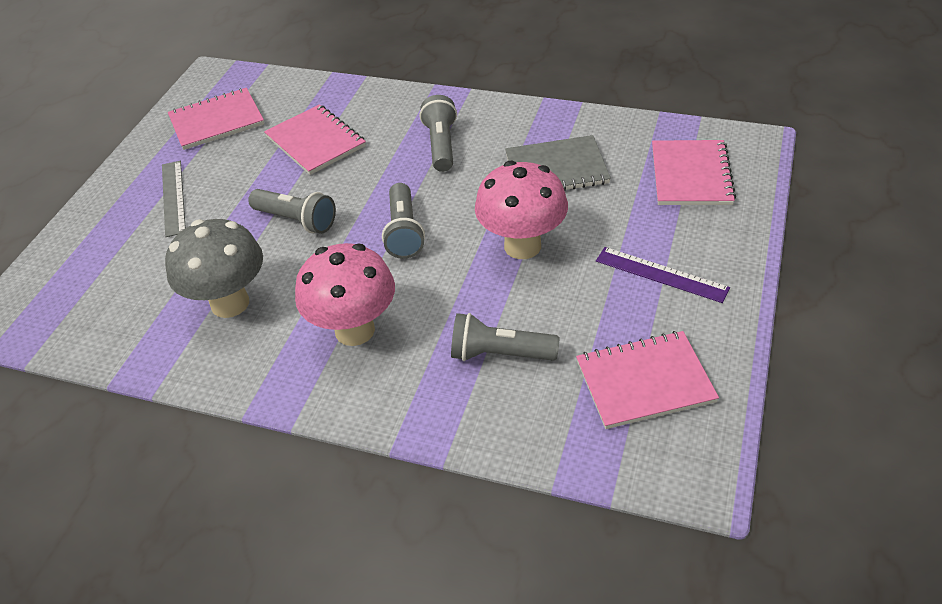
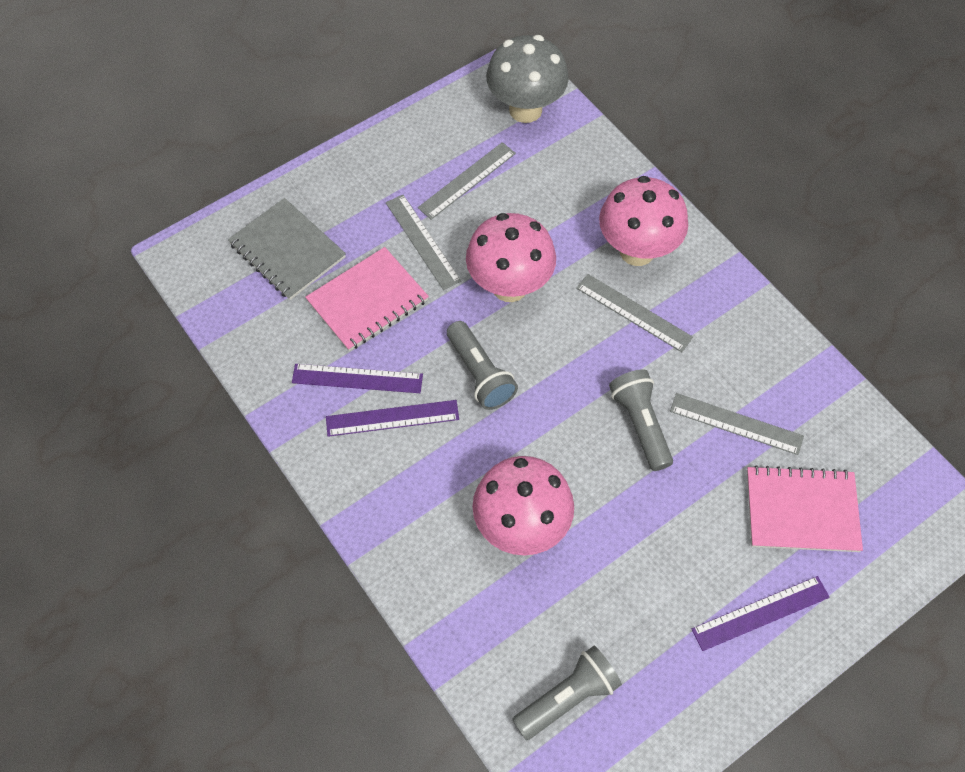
grey flashlight: [248,189,336,234] [382,183,425,259] [420,95,457,172] [451,313,559,361] = 4 -> [447,321,518,410] [512,646,622,740] [609,369,673,471] = 3
grey ruler: [162,161,186,237] = 1 -> [386,195,461,290] [418,142,516,220] [576,274,693,352] [670,393,804,455] = 4
pink mushroom: [295,243,395,346] [475,161,568,259] = 2 -> [466,213,556,302] [473,456,574,555] [599,176,688,266] = 3
pink notebook: [168,88,264,150] [264,104,366,175] [576,331,719,429] [652,140,736,205] = 4 -> [305,247,429,351] [747,465,863,552] = 2
purple ruler: [596,247,730,303] = 1 -> [292,364,423,393] [326,400,459,437] [692,576,830,651] = 3

